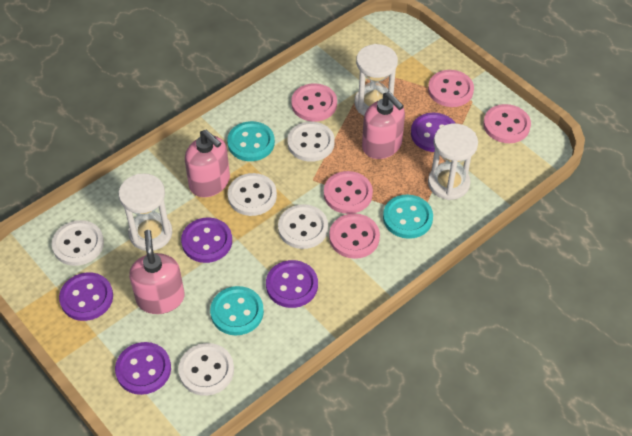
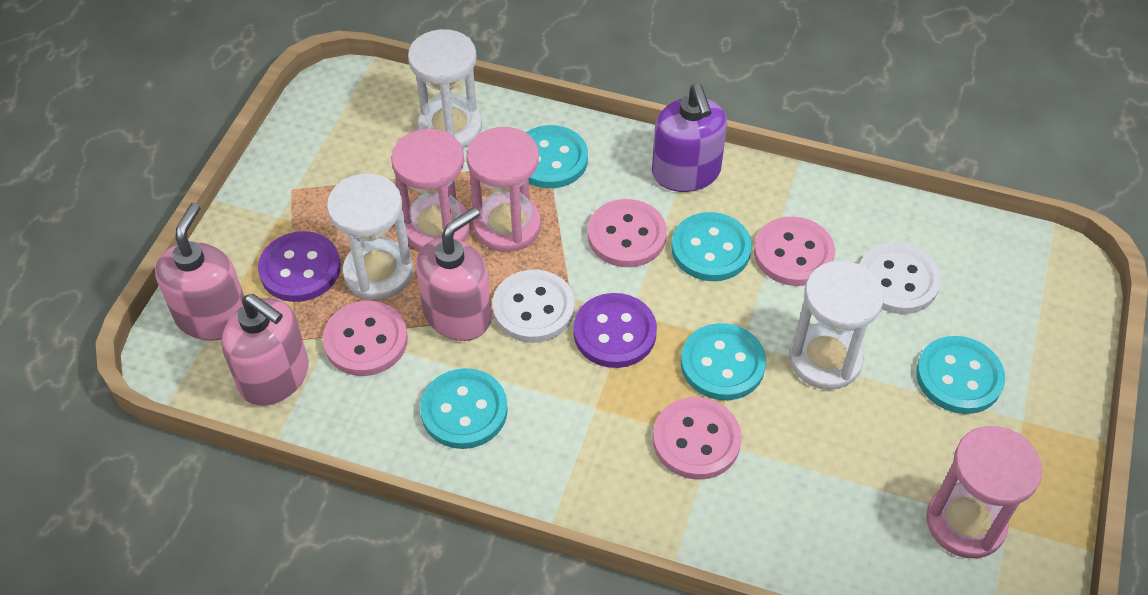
pink button: [291,83,337,122] [324,171,373,214] [329,213,380,259] [428,70,474,107] [483,104,531,143] = 5 -> [323,301,408,376] [588,199,667,267] [653,397,742,480] [754,216,835,286] = 4
pink hourglass: none = 0 -> [391,129,471,251] [467,127,541,252] [926,426,1043,558] = 3
purple button: [59,272,113,321] [115,342,171,395] [181,218,232,263] [266,260,318,308] [411,113,456,152] = 5 -> [258,231,340,302] [574,293,657,368] = 2
purple soap dispenser: none = 0 -> [652,84,727,192] = 1
turquoise button: [210,286,264,335] [227,121,275,161] [383,194,433,239] = 3 -> [420,368,508,449] [526,125,588,188] [671,212,752,281] [681,323,766,400] [916,336,1005,414] = 5
white button: [52,220,104,266] [178,343,234,396] [228,173,277,216] [278,204,328,249] [287,122,335,162] = 5 -> [492,270,574,343] [860,243,941,314] = 2

